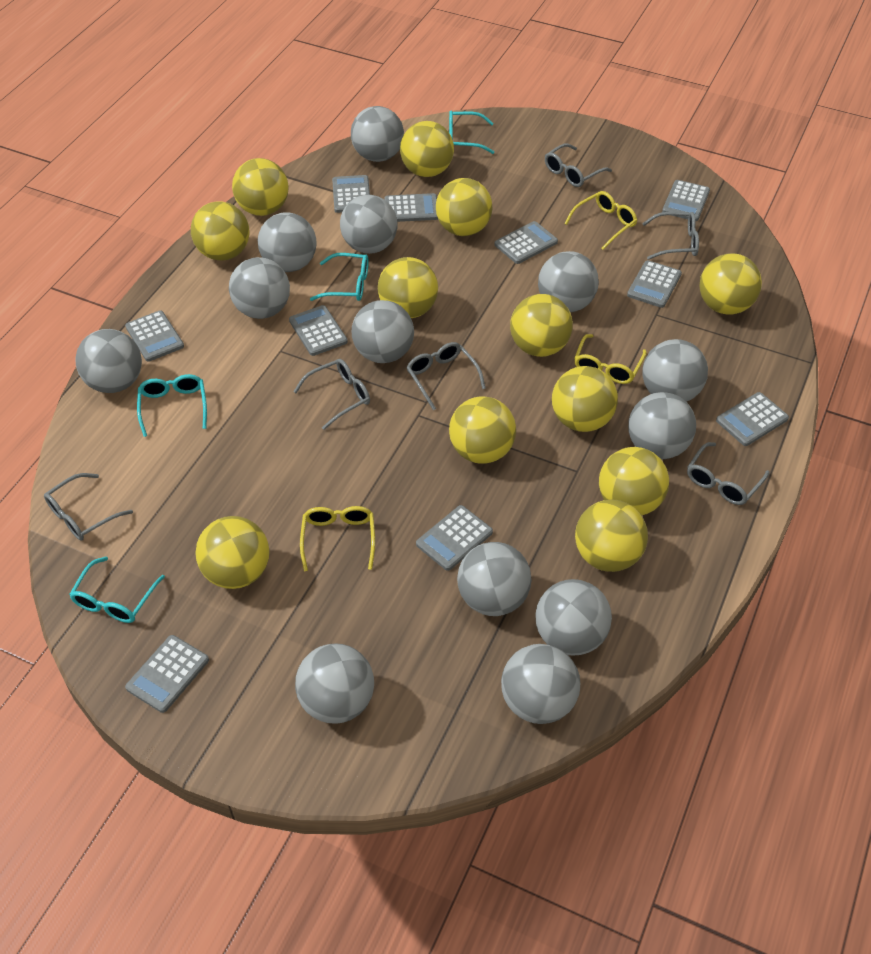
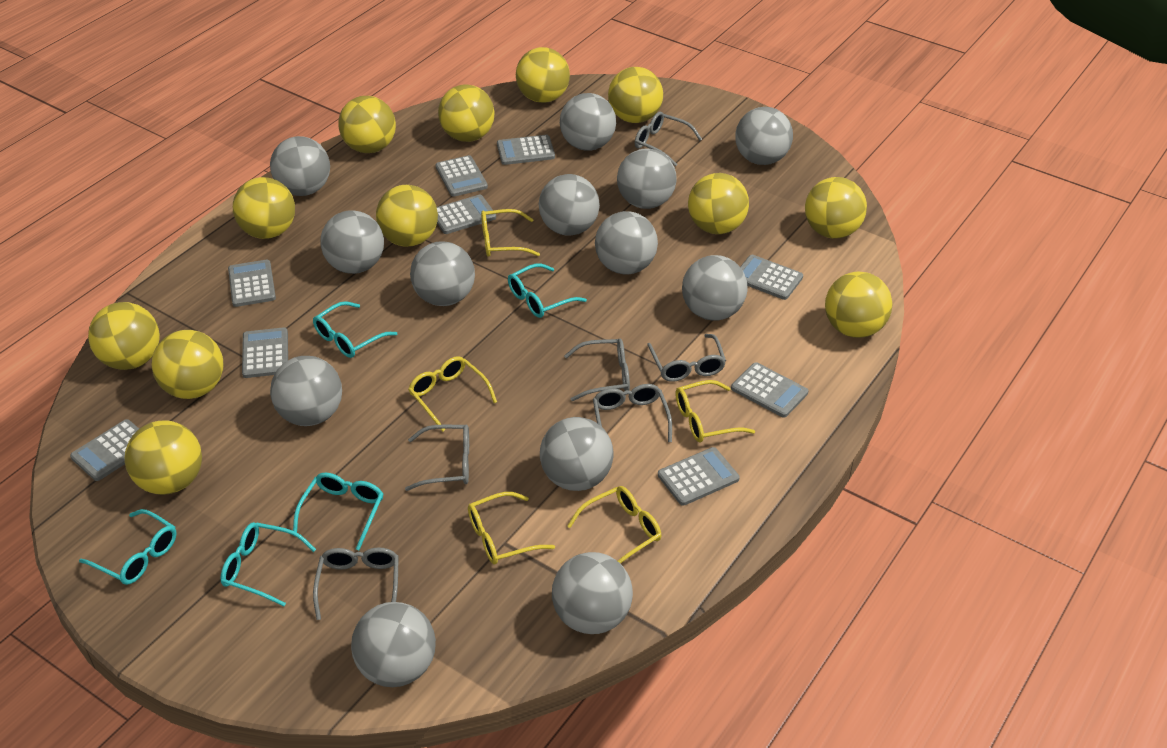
grey calculator: [125,310,184,362] [125,635,209,713] [289,305,348,356] [332,175,370,213] [385,193,438,222] [416,505,493,571] [495,221,558,264] [627,260,682,308] [662,180,710,221] [716,392,789,446] = 10 -> [70,419,139,481] [228,260,276,307] [242,327,288,378] [435,155,488,197] [437,195,496,234] [497,135,555,165] [658,447,740,506] [731,362,808,418] [740,255,803,300] = 9
turquoise glasses: [69,557,165,623] [137,374,207,437] [310,253,369,301] [449,111,495,154] = 4 -> [79,509,177,585] [220,522,316,606] [293,473,383,550] [313,301,397,358] [508,264,587,318] = 5
yellow glasses: [300,506,375,571] [565,191,638,250] [574,334,647,384] = 3 -> [408,356,497,432] [468,492,555,565] [481,209,540,257] [567,486,661,564] [675,380,755,442] = 5

